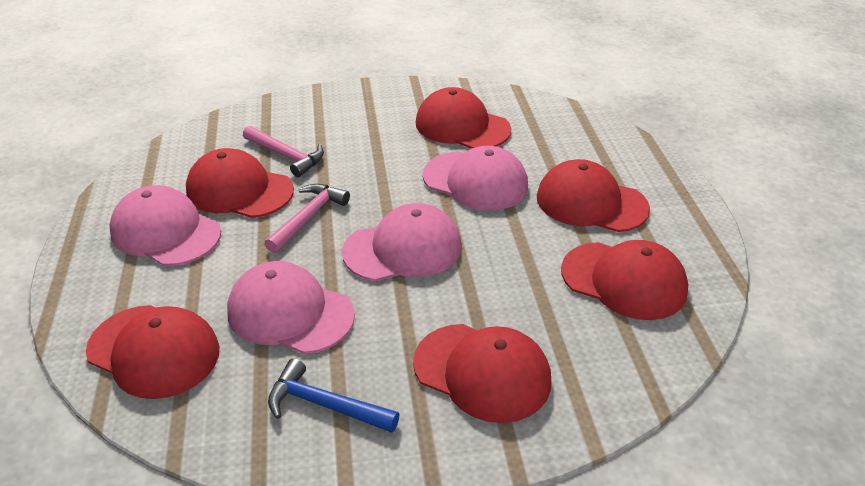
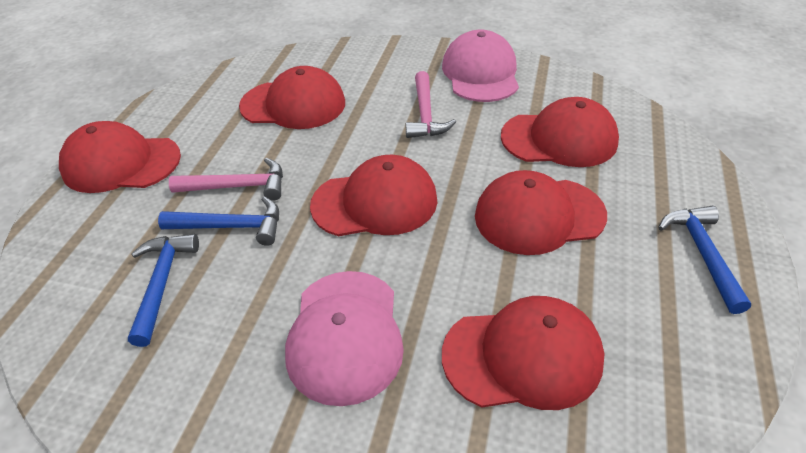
blue hammer: [268,358,400,433] = 1 -> [128,234,199,347] [158,196,279,246] [658,206,751,314] = 3
pink cap: [110,185,221,266] [227,261,355,354] [342,203,462,281] [423,146,528,211] = 4 -> [285,271,404,406] [442,30,519,102] = 2

